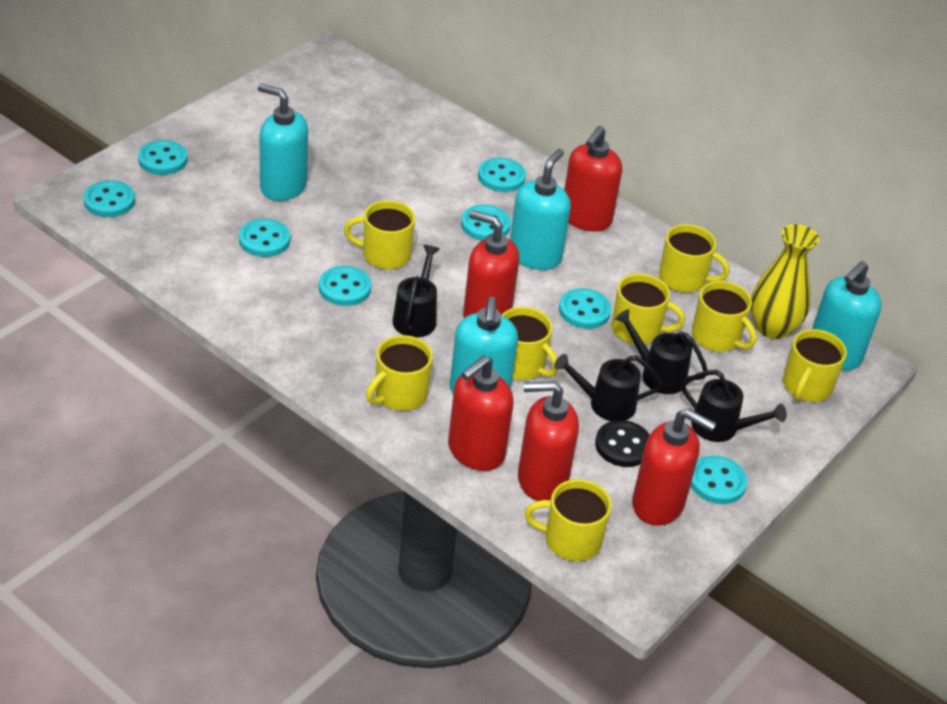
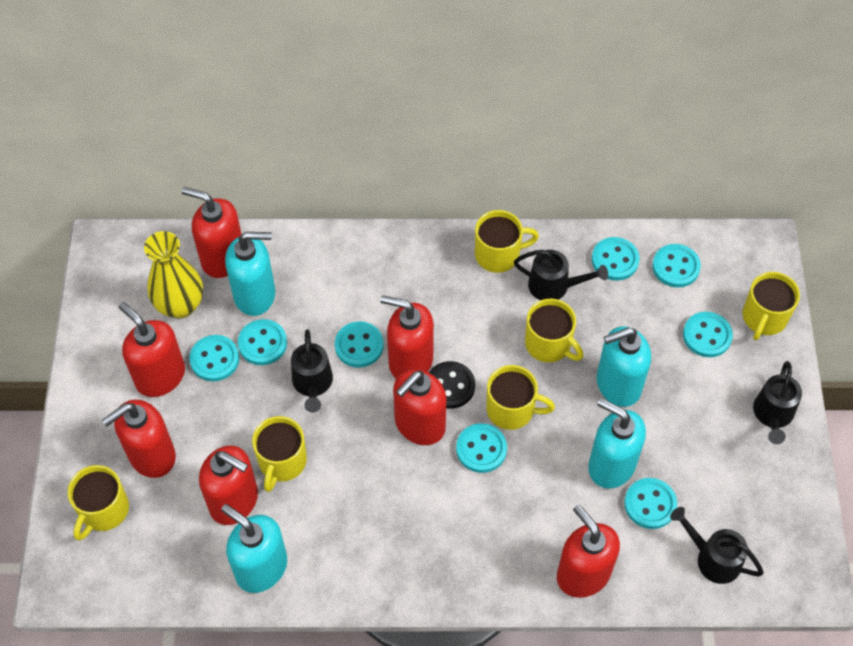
red soap dispenser: [448,355,514,471] [463,210,519,318] [518,381,579,501] [564,126,622,232] [632,409,716,526] = 5 -> [102,400,176,478] [119,302,185,397] [182,187,242,278] [199,445,258,525] [380,295,434,378] [393,369,446,445] [557,505,620,598] = 7
yellow mug: [344,200,415,269] [366,335,433,411] [501,307,559,380] [525,479,612,561] [611,274,685,344] [659,224,730,292] [692,281,757,352] [783,329,847,402] = 8 -> [68,465,129,541] [252,416,307,492] [475,210,539,273] [486,365,555,430] [525,299,583,362] [743,272,800,340] = 6

